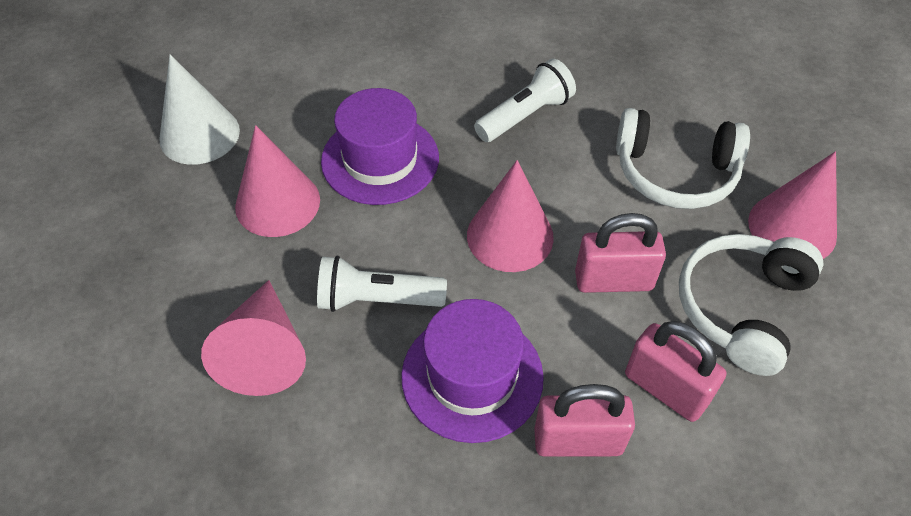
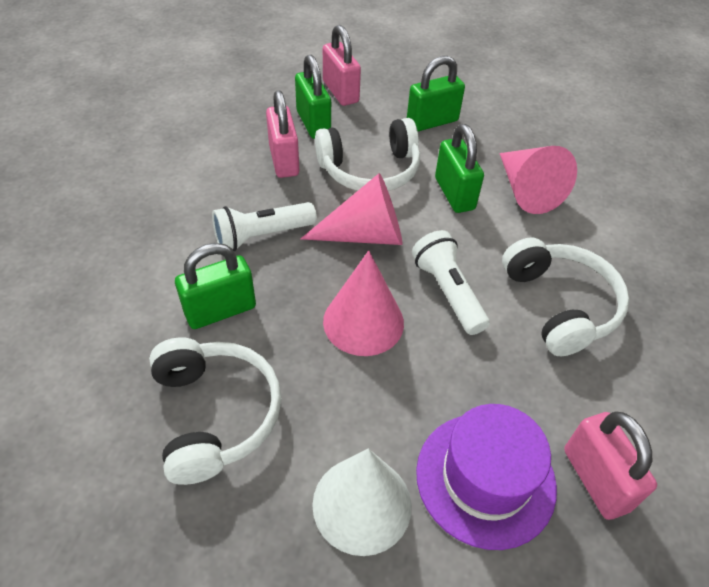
green padlock: none = 0 -> [175,243,256,329] [295,55,331,139] [407,56,465,131] [435,124,484,213] = 4
pink cone: [201,280,306,396] [235,125,320,237] [467,160,554,272] [748,151,837,259] = 4 -> [300,173,403,245] [323,250,404,356] [499,146,577,214] = 3
purple hat: [321,88,439,205] [401,299,544,443] = 2 -> [416,404,557,550] = 1
white headphones: [616,108,750,209] [679,234,823,376] = 2 -> [149,338,282,485] [315,118,420,191] [502,237,629,356] = 3

